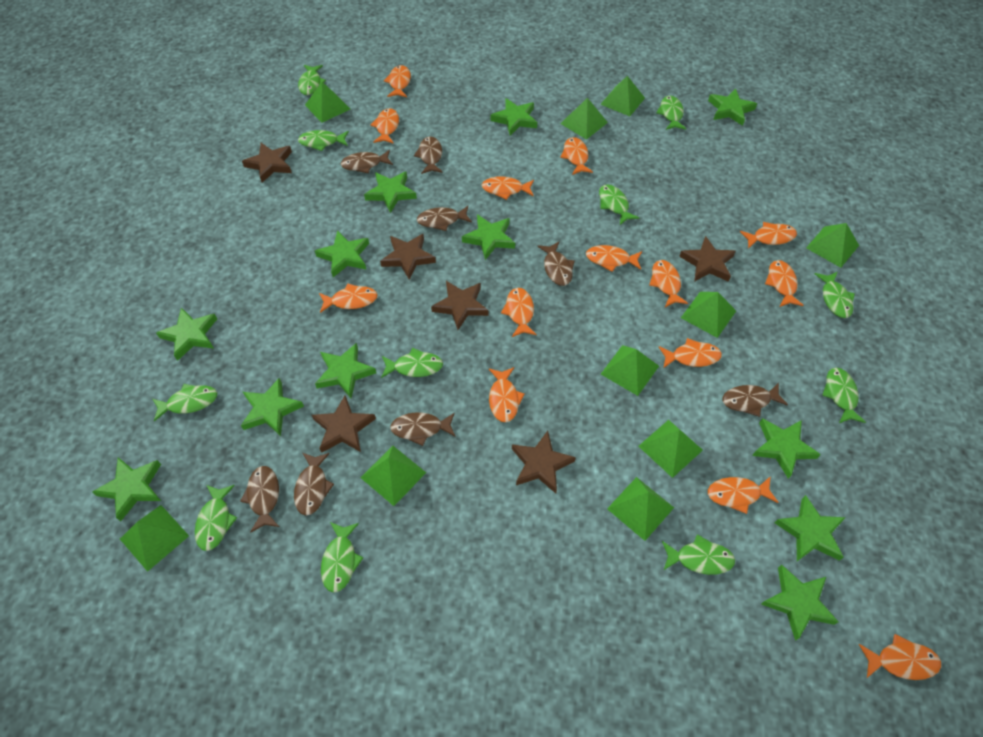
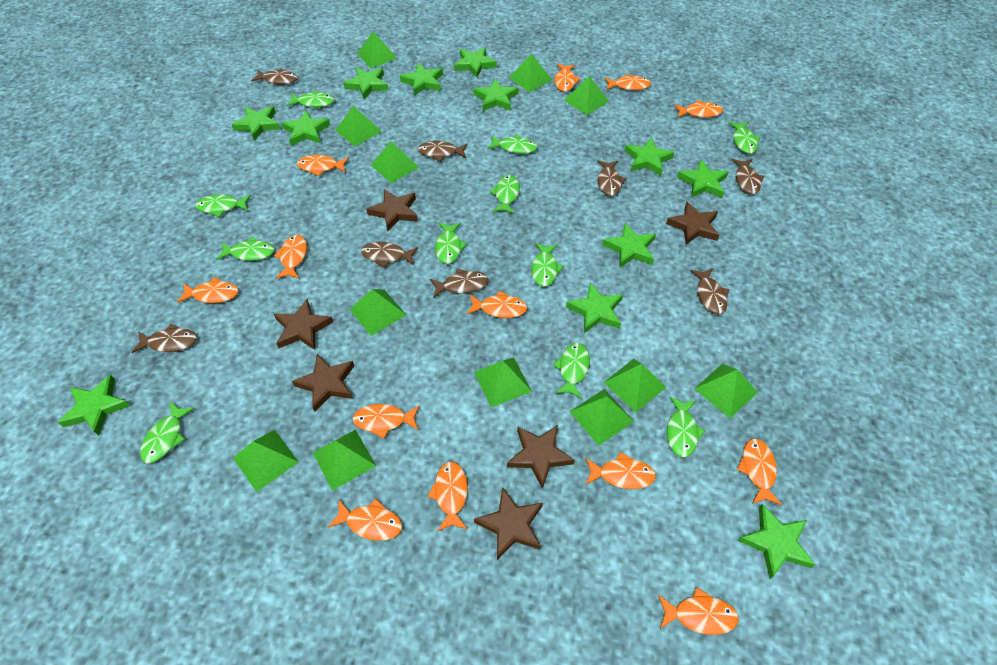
green pyramid: [120,505,189,572] [305,82,350,123] [361,446,426,506] [560,98,608,140] [600,76,645,116] [601,345,659,396] [607,477,674,541] [638,420,703,478] [681,292,736,338] [806,223,859,268] = 10 -> [233,430,299,492] [313,430,376,491] [335,106,382,146] [350,289,406,336] [357,31,398,68] [371,142,419,183] [474,357,532,407] [509,54,552,92] [564,76,609,115] [569,389,634,446] [603,359,666,412] [694,364,758,418] = 12
orange fish: [319,283,378,313] [371,108,399,144] [384,65,411,97] [482,176,534,200] [489,367,525,422] [501,288,537,337] [560,137,593,175] [586,245,642,272] [649,260,688,307] [659,338,722,368] [708,476,778,514] [740,222,797,249] [765,260,804,307] [859,634,941,680] = 14 -> [177,277,238,303] [274,235,307,278] [297,155,349,176] [328,498,402,541] [352,404,420,439] [427,461,468,531] [467,291,527,318] [554,64,580,92] [586,452,656,489] [605,74,651,90] [658,587,739,635] [674,100,723,118] [737,438,782,505] = 13

